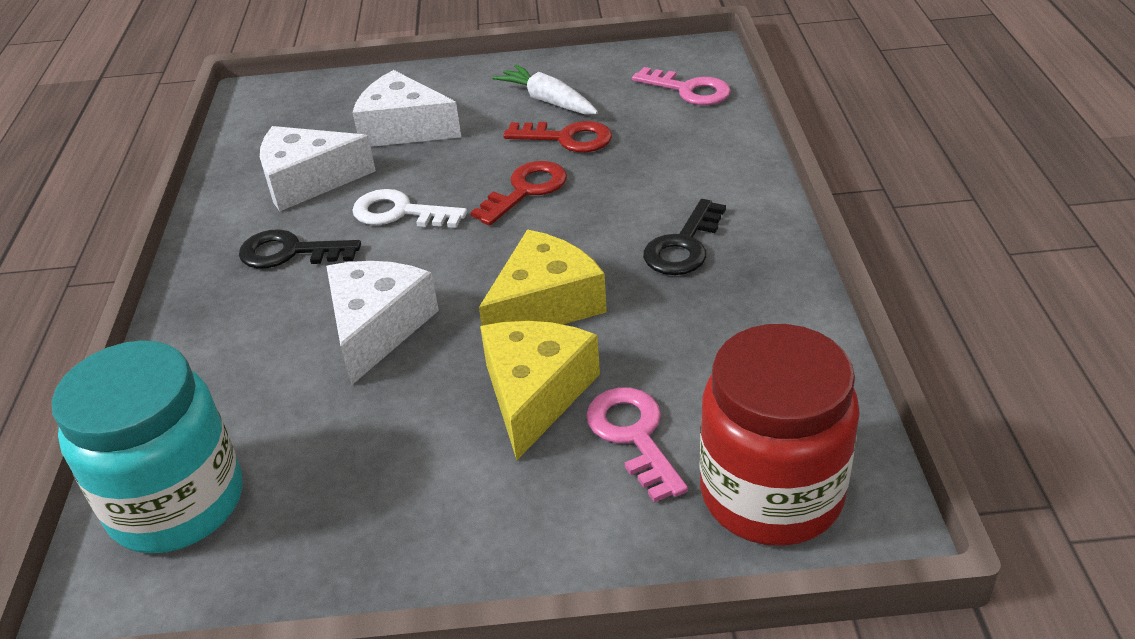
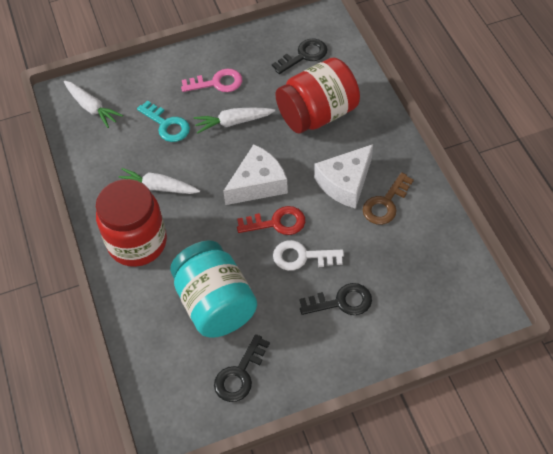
black key: [239,229,361,269] [643,199,726,275] = 2 -> [214,334,270,402] [272,39,327,74] [299,283,372,315] = 3
brown key: none = 0 -> [363,172,414,225] = 1
pink key: [586,387,688,503] [632,67,731,105] = 2 -> [181,69,242,92] = 1
red jar: [700,324,860,546] = 1 -> [96,179,167,267] [275,58,360,134] = 2
red key: [470,161,567,225] [503,121,612,152] = 2 -> [237,206,305,235] = 1
turquoise key: none = 0 -> [137,100,190,142] = 1
white carrot: [492,64,598,115] = 1 -> [64,81,123,128] [118,168,200,194] [194,107,275,134] = 3
white cheese: [260,126,376,212] [326,261,439,385] [353,70,461,147] = 3 -> [223,144,288,205] [314,144,373,209] = 2
yellow cheese: [479,230,607,326] [480,321,600,460] = 2 -> none = 0

